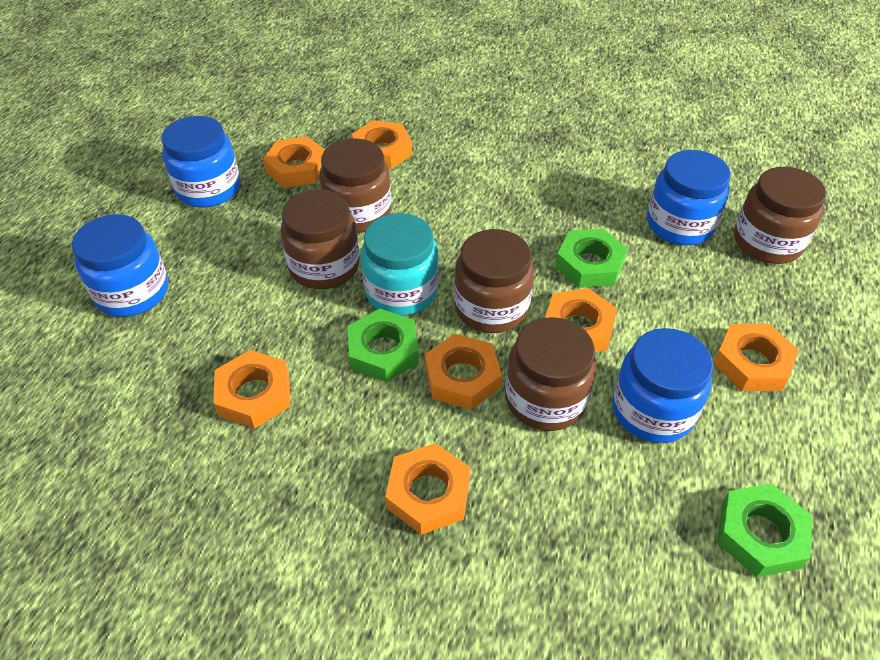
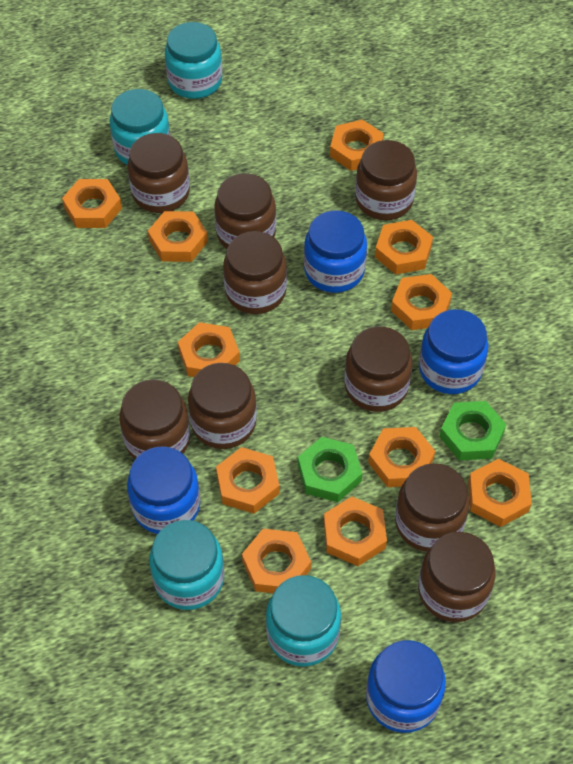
brown jar: [280,189,360,289] [319,138,392,233] [454,229,534,333] [505,317,597,431] [734,167,827,264] = 5 -> [119,379,190,459] [128,133,190,213] [188,363,257,449] [214,173,276,249] [223,231,287,314] [344,326,413,412] [355,140,417,220] [395,463,470,552] [418,532,496,622] = 9
green nut: [348,309,419,382] [555,229,628,288] [717,484,812,577] = 3 -> [298,437,362,502] [439,401,506,461] = 2
orange nut: [213,350,290,429] [263,137,325,188] [352,120,412,169] [385,443,470,535] [425,334,502,410] [545,288,617,352] [713,324,799,391] = 7 -> [62,179,122,228] [148,211,208,262] [178,322,240,377] [216,447,280,514] [242,529,311,593] [324,496,387,566] [330,120,384,171] [368,427,435,487] [375,220,433,275] [391,274,452,330] [468,459,532,527] = 11
turquoise jar: [361,213,439,316] = 1 -> [110,89,170,165] [149,520,224,610] [165,22,222,99] [266,575,341,667] = 4

